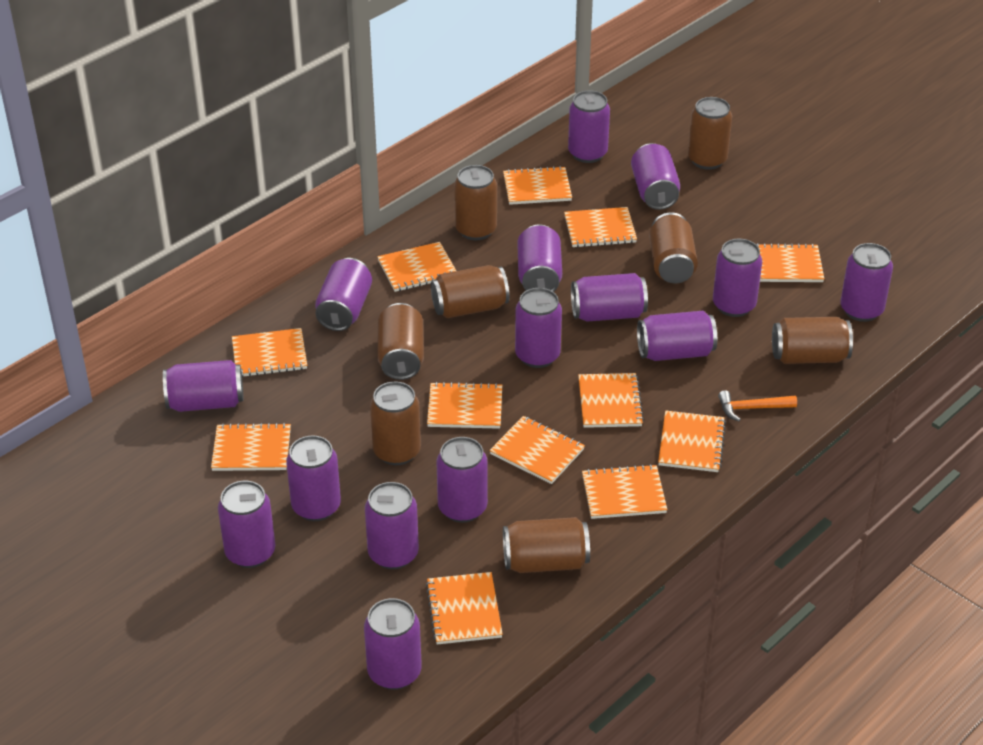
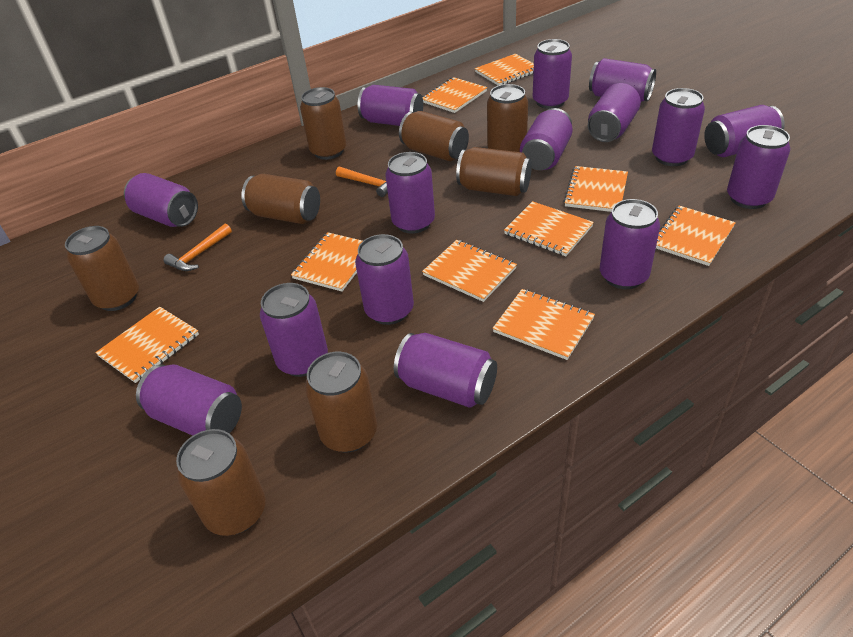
orange hammer: [718,390,797,421] = 1 -> [164,224,232,271] [336,167,388,197] = 2
orange notebook: [211,423,291,471] [232,328,307,377] [377,242,456,292] [426,572,503,645] [427,382,502,429] [489,416,585,484] [503,166,572,205] [564,207,637,247] [578,373,644,428] [582,464,667,519] [658,411,726,472] [756,243,824,282] = 12 -> [95,307,199,383] [291,232,362,292] [422,77,487,113] [422,240,517,302] [475,54,534,86] [493,289,595,360] [504,201,594,256] [563,166,628,212] [656,206,736,266] = 9

